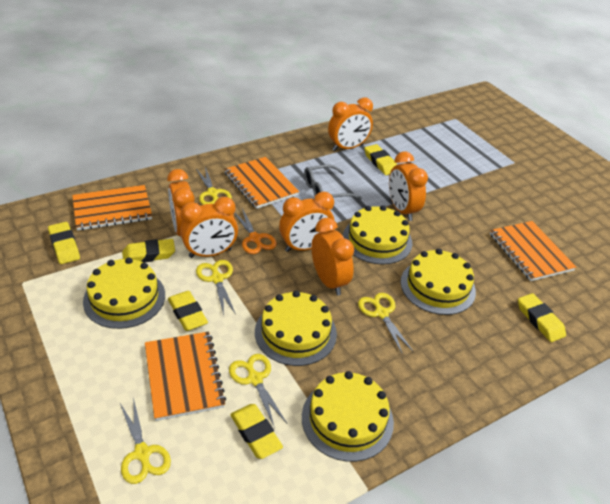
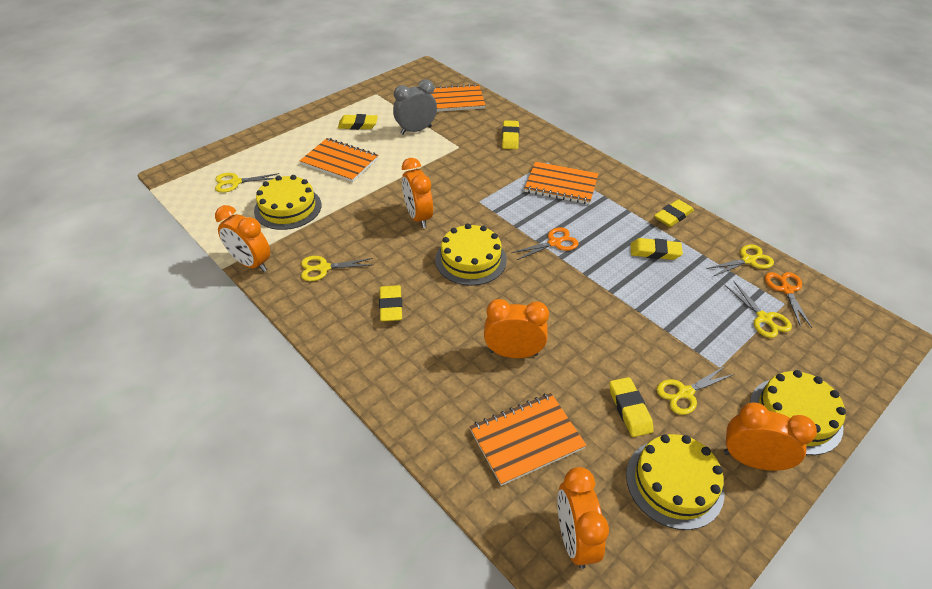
grey clock: none = 0 -> [393,79,437,135] = 1
grey glasses: [304,164,362,200] = 1 -> none = 0
orange clock: [167,169,194,236] [180,197,238,258] [279,192,334,252] [311,218,354,295] [328,98,373,151] [389,151,428,221] = 6 -> [215,205,270,272] [402,158,433,228] [484,299,549,358] [557,467,609,569] [724,402,817,471] = 5
orange scissors: [234,208,277,254] = 1 -> [511,227,579,260] [765,272,812,328] = 2
yellow cake: [83,258,165,329] [255,291,337,366] [302,371,394,462] [343,205,412,265] [401,249,476,315] = 5 -> [254,175,321,230] [435,223,507,286] [626,434,725,530] [750,370,846,455] = 4

